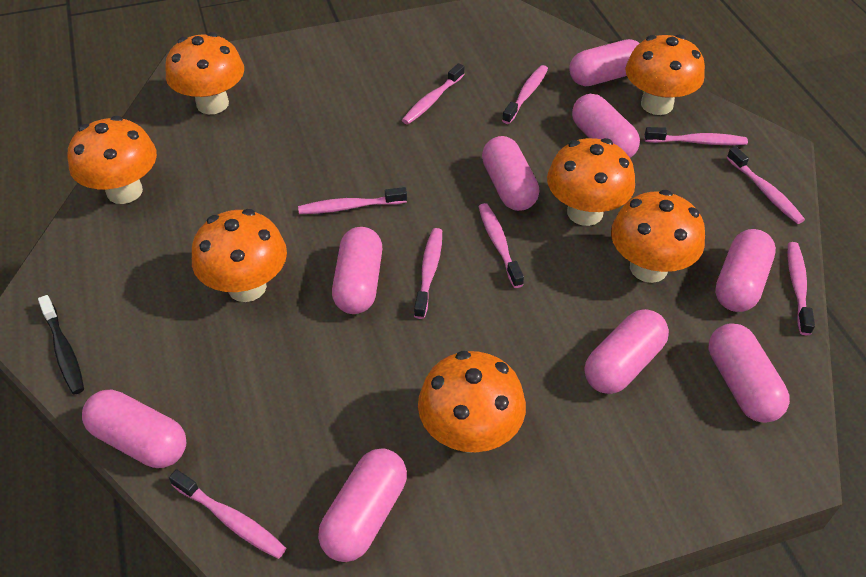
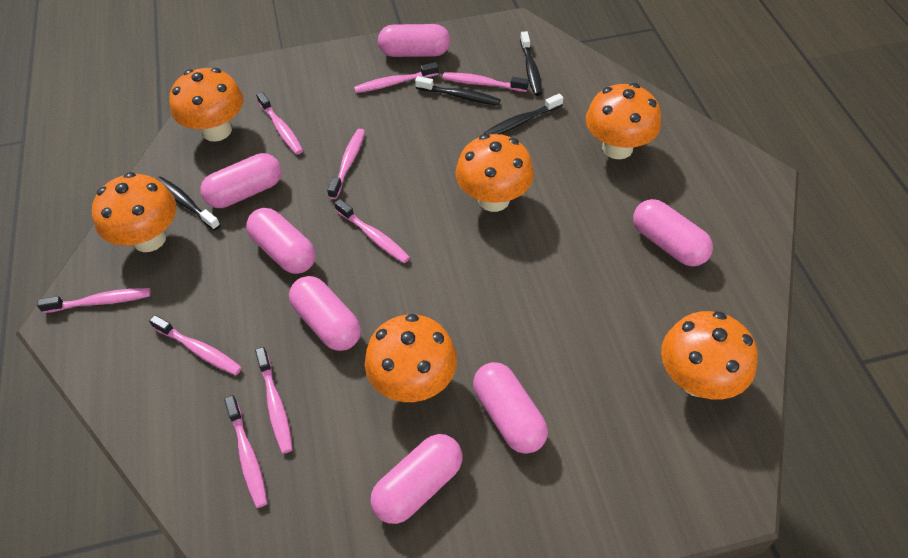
black toothbrush: [38,295,84,394] = 1 -> [156,177,220,231] [415,76,501,106] [484,93,563,135] [520,31,542,96] = 4
orange mushroom: [68,116,157,204] [165,32,244,114] [192,209,287,302] [418,351,526,453] [547,138,635,226] [611,190,705,283] [625,34,705,115] = 7 -> [92,172,176,252] [169,68,243,142] [365,314,457,402] [455,134,534,212] [586,83,661,159] [661,311,758,400] = 6
pink capsule: [82,389,187,468] [318,448,407,562] [332,227,382,314] [482,136,539,211] [569,39,640,86] [572,94,640,158] [585,309,669,394] [709,323,790,423] [715,229,776,312] = 9 -> [200,153,281,208] [246,208,316,274] [289,276,361,351] [371,434,462,524] [378,24,450,57] [473,362,548,454] [633,199,713,266] = 7

